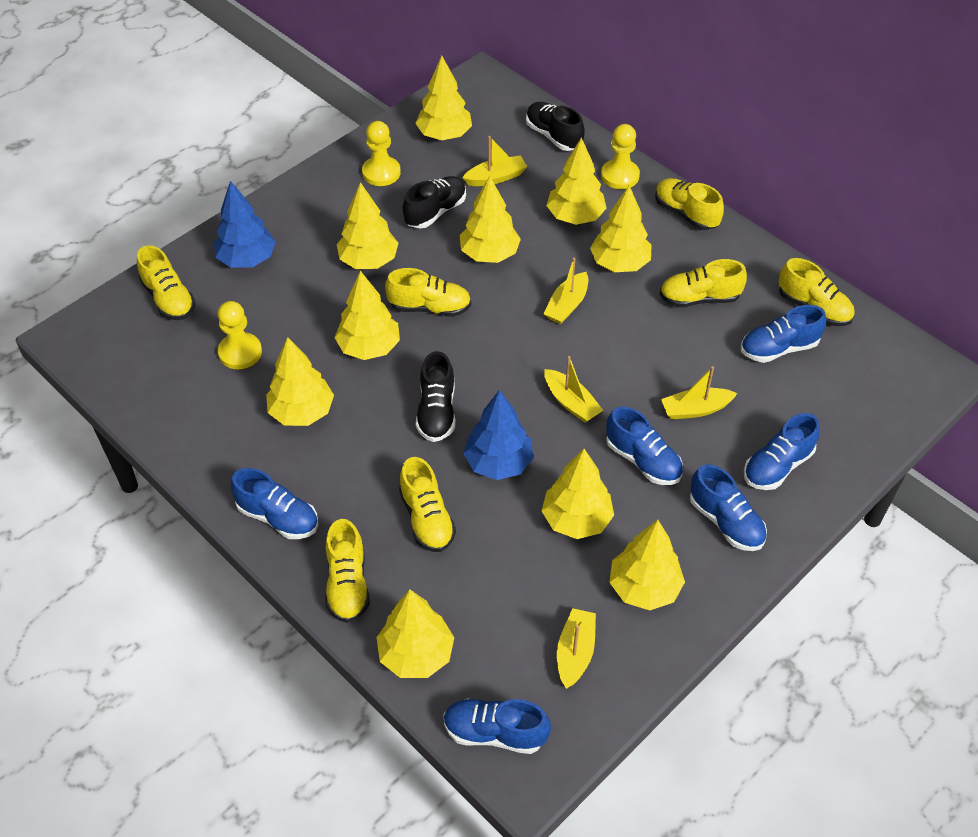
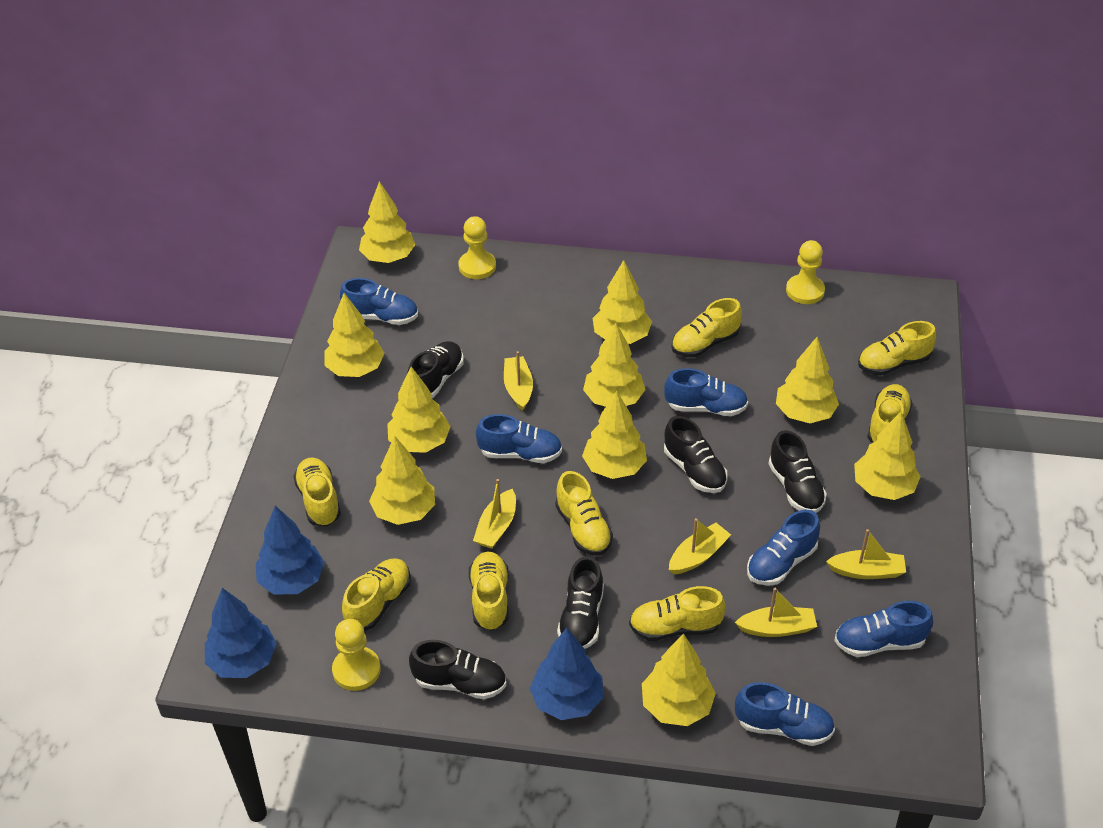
black shoe: [403,176,466,228] [416,351,456,442] [526,102,585,151] = 3 -> [407,341,464,398] [409,640,506,699] [557,556,604,649] [664,416,728,493] [768,430,827,513] = 5
blue tree: [214,181,276,268] [463,389,534,480] = 2 -> [205,588,277,678] [256,506,325,594] [530,628,603,720] = 3
yellow shoe: [137,245,195,320] [325,519,370,623] [385,268,471,317] [399,457,456,552] [655,178,724,230] [660,259,747,307] [779,258,855,326] = 7 -> [293,457,341,526] [342,558,411,631] [469,551,509,631] [555,471,613,556] [629,586,726,641] [671,298,742,357] [858,321,936,376] [867,384,913,443] = 8

